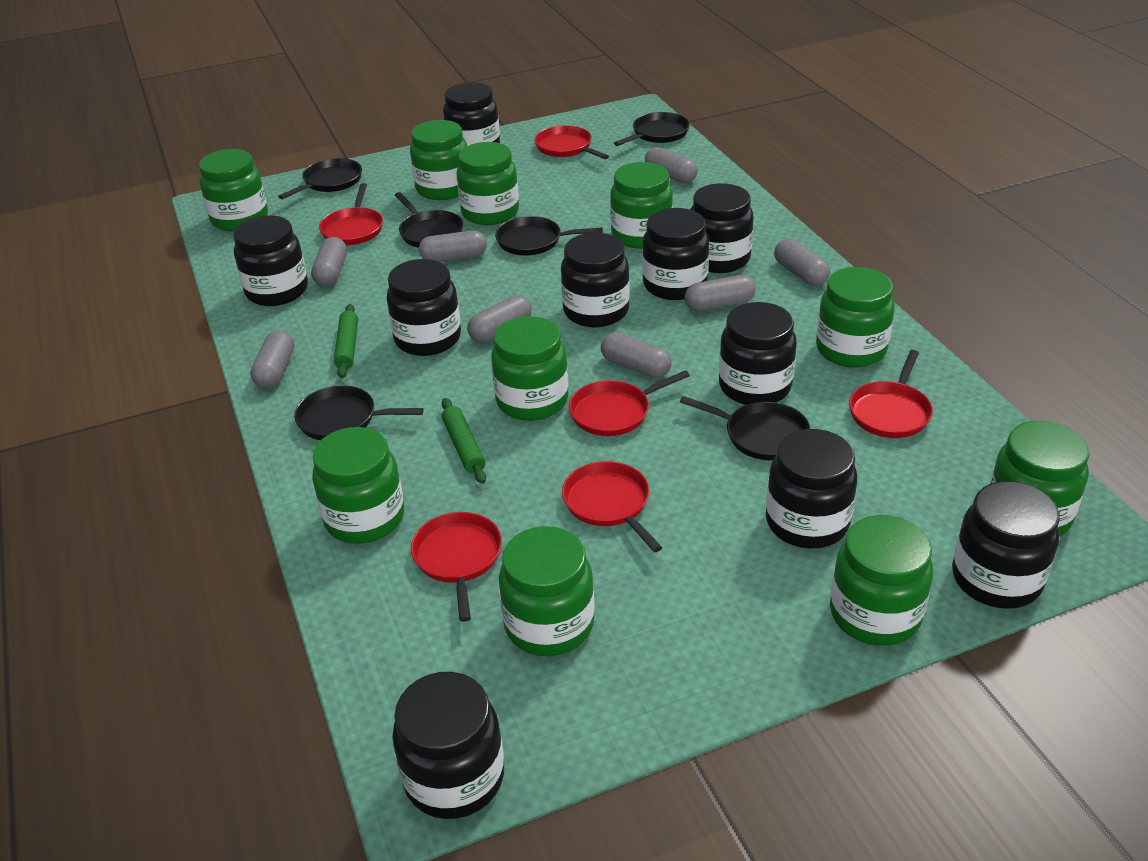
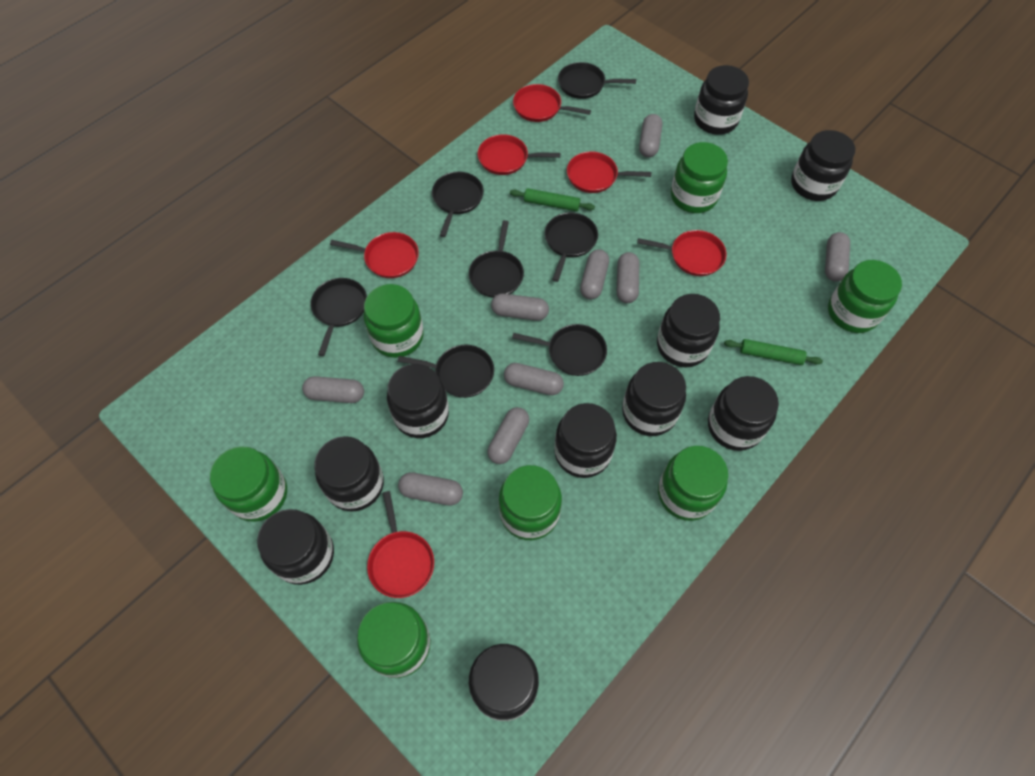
black pan: [278,158,362,199] [294,385,424,440] [395,192,463,248] [495,216,603,256] [614,112,690,146] [680,396,811,460] = 6 -> [311,278,367,356] [398,345,494,398] [432,172,484,237] [469,220,524,298] [512,324,607,376] [545,212,598,282] [558,62,636,99] = 7
green jar: [199,149,268,232] [312,427,404,544] [410,120,467,200] [457,142,519,225] [491,316,568,421] [499,526,595,656] [610,162,673,249] [816,267,895,368] [830,515,933,646] [990,421,1090,537] = 10 -> [210,446,287,522] [357,602,431,678] [364,284,424,358] [499,465,562,540] [658,446,728,521] [671,142,728,213] [828,260,902,333] = 7
grey capsule: [250,330,294,388] [311,237,347,286] [419,230,487,262] [467,295,532,342] [601,332,672,378] [645,147,698,183] [685,275,756,311] [774,239,830,286] = 8 -> [302,376,364,403] [398,472,463,506] [487,407,529,464] [491,294,549,321] [504,363,564,395] [580,249,609,300] [617,252,639,303] [639,114,662,157] [825,232,850,281] = 9

